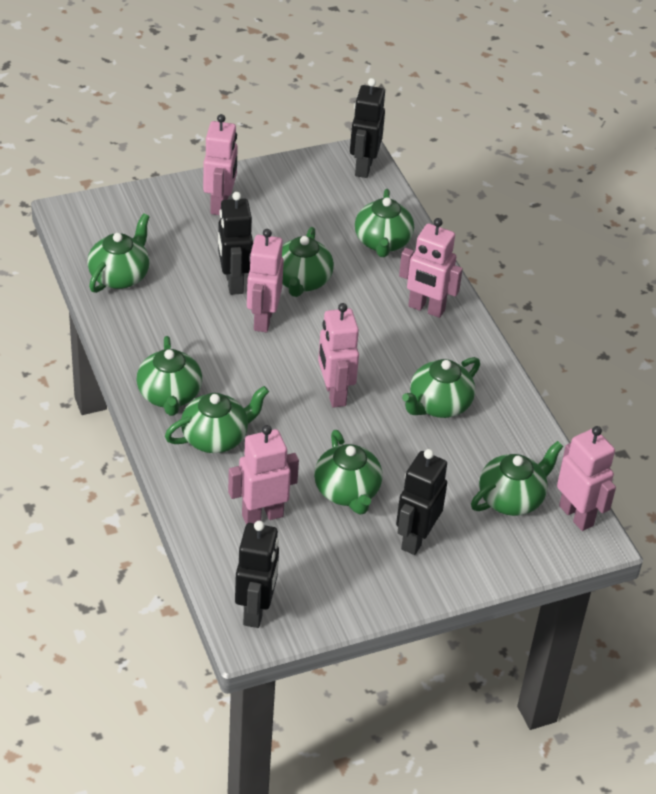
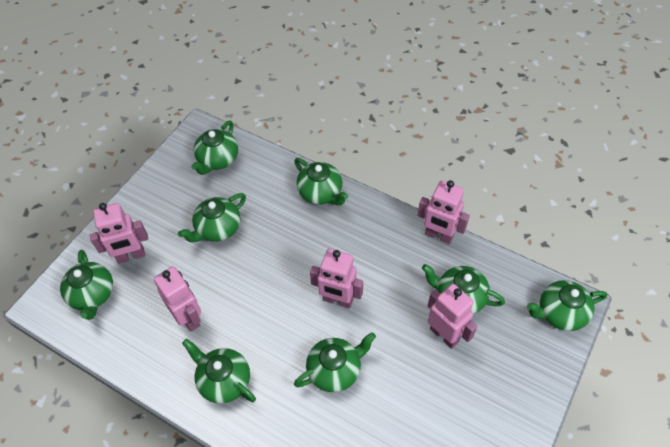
black robot: [218,192,253,295] [235,521,279,628] [350,78,385,178] [396,449,447,555] = 4 -> none = 0
pink robot: [203,114,238,215] [228,425,299,524] [247,229,284,332] [318,303,359,408] [399,218,463,318] [557,426,616,531] = 6 -> [90,203,148,264] [154,266,201,332] [310,249,363,309] [418,180,470,244] [428,284,478,349] = 5

